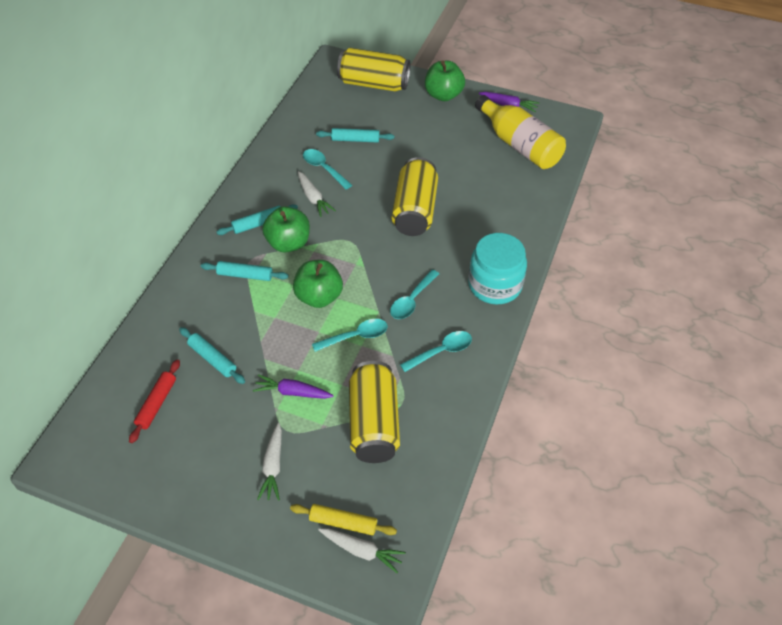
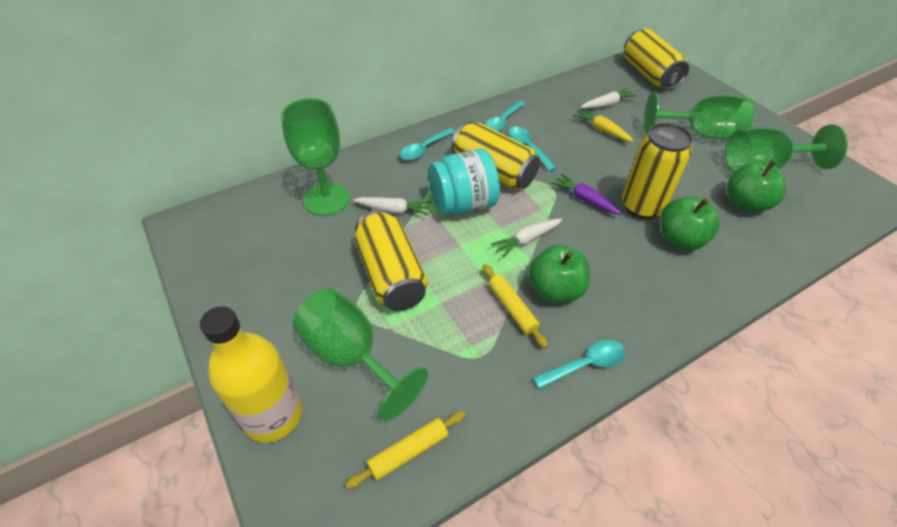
green goblet: none = 0 -> [281,98,350,216] [293,288,428,421] [644,92,754,139] [725,124,848,172] = 4
purple carrot: [253,374,334,399] [479,92,540,113] = 2 -> [551,173,622,215] = 1
red rolling pin: [129,359,180,443] = 1 -> none = 0
turquoise rolling pin: [179,327,245,384] [201,261,288,281] [216,204,298,235] [316,128,394,143] = 4 -> none = 0
yellow can: [337,47,411,91] [349,361,400,463] [392,157,438,236] = 3 -> [355,210,428,311] [451,121,540,189] [622,123,693,219] [624,29,689,90] = 4
yellow carrot: none = 0 -> [573,108,634,142] = 1
yellow rolling pin: [290,504,397,535] = 1 -> [345,411,466,489] [483,264,548,348] = 2

